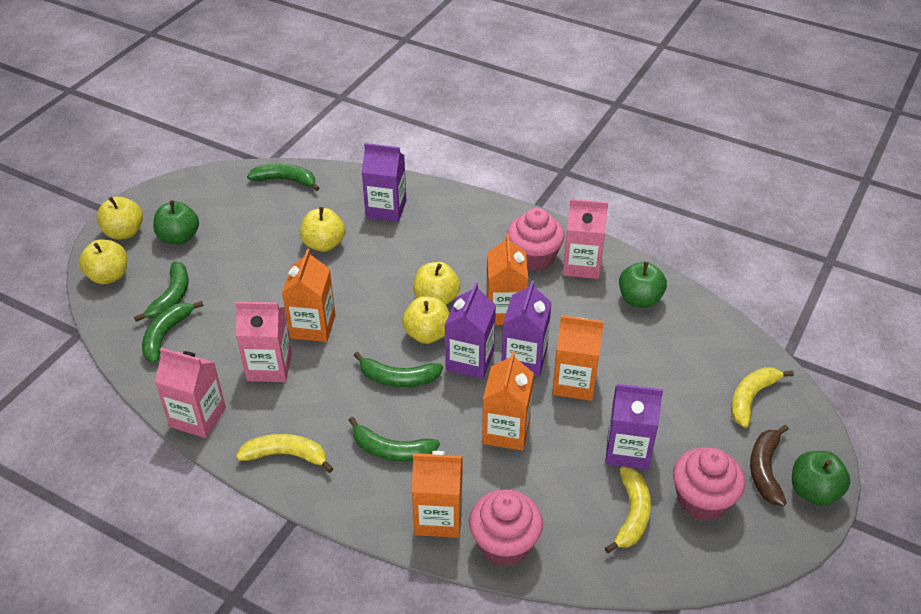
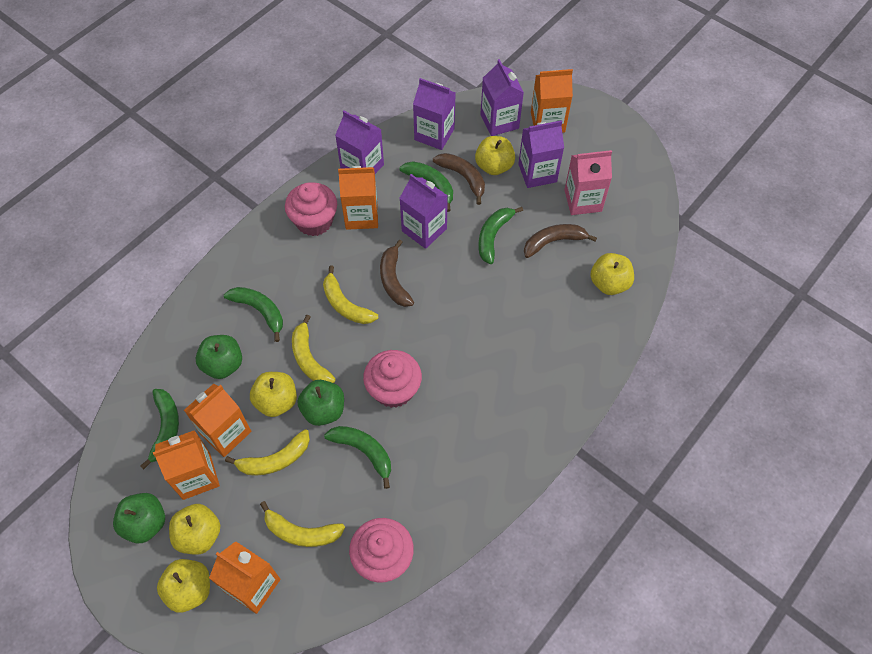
brown banana: [750,425,789,506] = 1 -> [380,239,414,307] [433,153,485,205] [524,224,597,258] = 3
pink carton: [155,348,226,438] [235,302,292,382] [563,199,608,279] = 3 -> [564,150,612,215] = 1
purple carton: [362,143,406,222] [445,283,496,379] [501,280,552,376] [605,383,663,470] = 4 -> [335,111,384,174] [400,174,448,249] [413,78,456,150] [480,59,524,136] [518,120,564,188] = 5
yellow banana: [236,434,333,473] [605,466,651,553] [731,367,794,428] = 3 -> [225,429,310,476] [260,501,345,547] [292,315,336,383] [323,266,378,324] = 4

